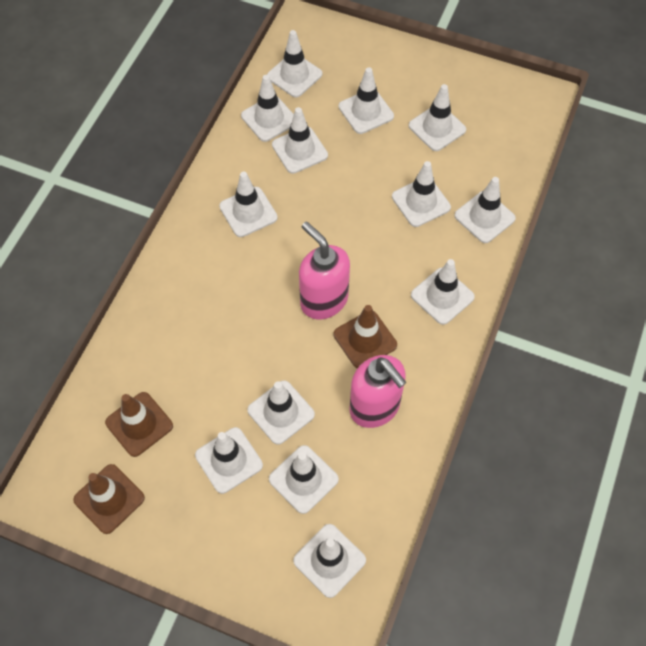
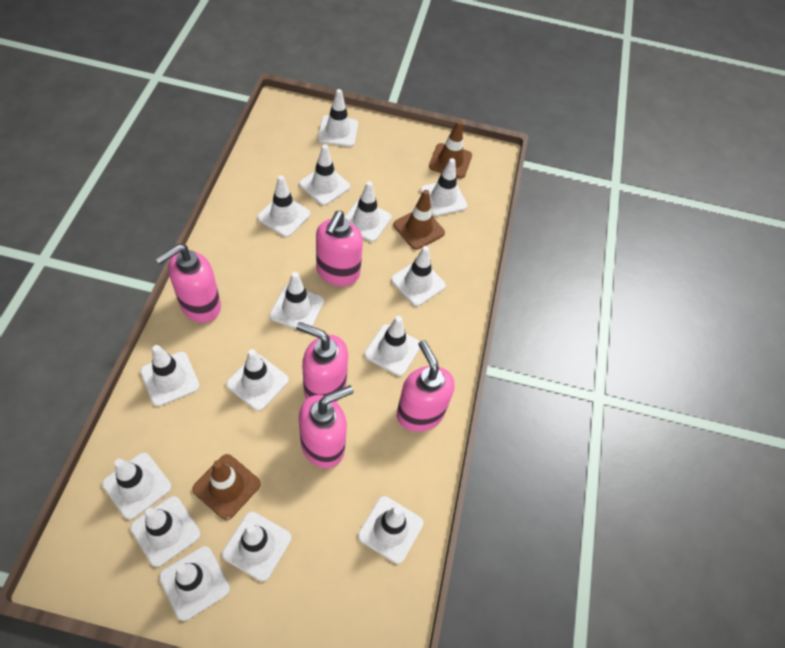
pink soap dispenser: [299,221,350,319] [350,355,406,428] = 2 -> [155,244,221,323] [296,322,348,402] [299,385,354,468] [316,211,363,286] [397,340,455,432] = 5
white traffic cone: [195,427,263,494] [219,172,278,237] [241,75,294,142] [247,380,315,445] [267,30,322,97] [269,445,339,514] [272,107,328,174] [293,524,366,598] [339,67,394,134] [392,161,451,227] [409,84,466,151] [411,259,475,325] [454,177,516,243] = 13 -> [102,453,171,520] [130,496,200,567] [140,345,200,406] [159,546,230,621] [222,512,291,581] [226,349,289,411] [257,175,310,237] [270,272,324,329] [299,144,350,206] [318,89,358,147] [345,181,391,242] [358,496,423,564] [365,316,420,376] [391,246,446,306] [420,158,467,216] = 15

